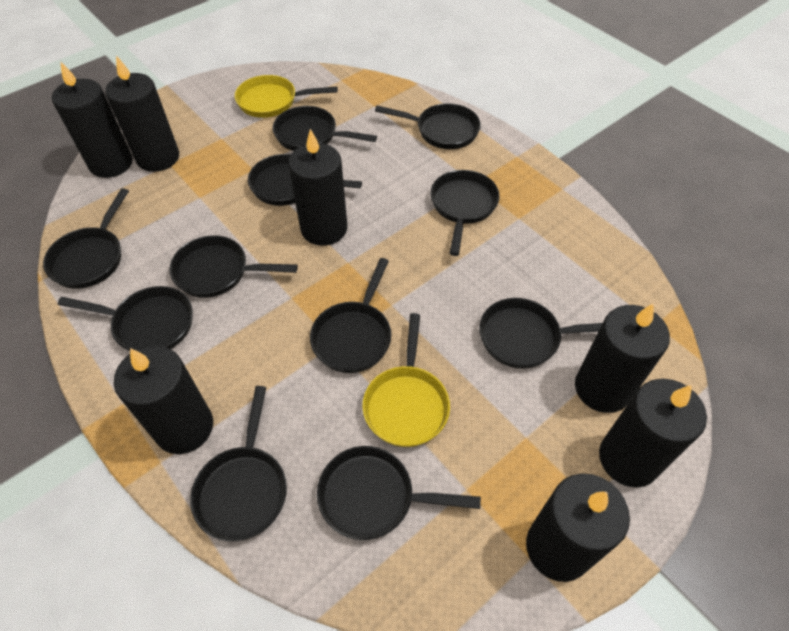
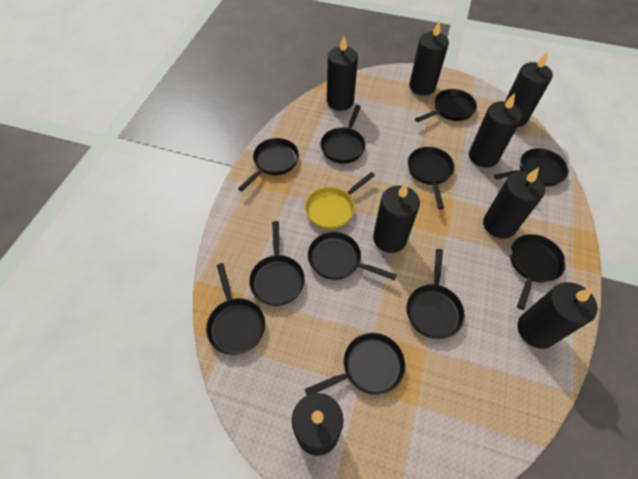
black candle: [52,62,133,178] [105,55,179,172] [114,346,213,454] [288,129,347,246] [526,474,630,582] [575,303,670,413] [599,379,707,488] = 7 -> [292,393,344,456] [327,36,358,111] [373,183,420,253] [409,20,449,95] [469,93,522,168] [483,167,545,239] [505,52,553,127] [517,282,598,349] = 8
yellow pan: [235,75,338,118] [362,313,450,447] = 2 -> [305,172,375,229] = 1

